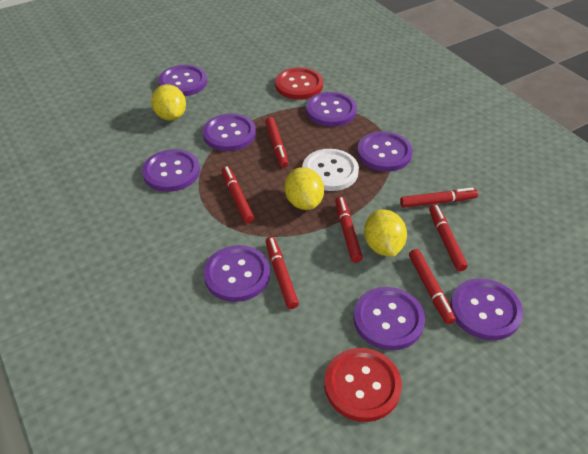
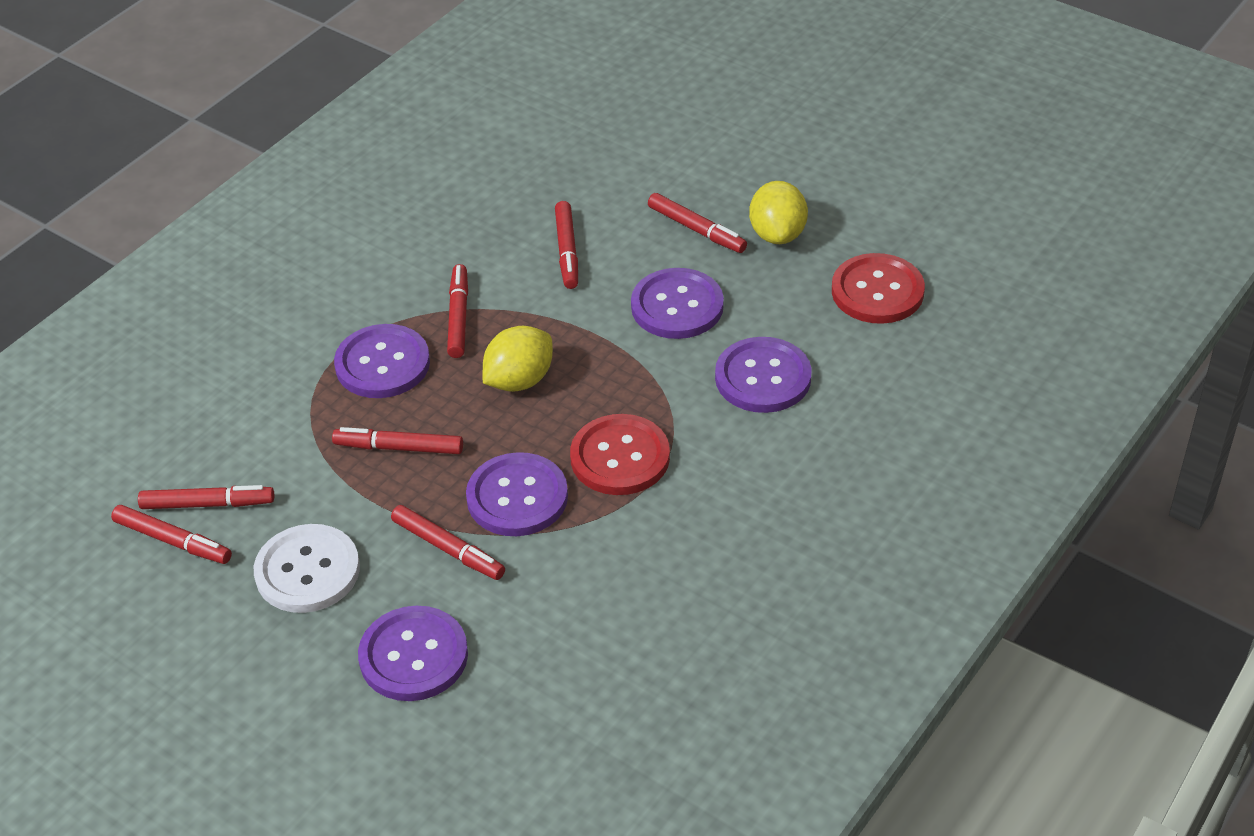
purple button: [142,149,200,192] [158,65,207,96] [203,114,256,151] [204,245,270,302] [306,92,357,127] [353,287,425,350] [357,131,413,172] [450,278,523,340] = 8 -> [334,324,430,398] [358,606,468,701] [466,452,568,536] [631,268,724,339] [715,337,812,413] = 5
yellow lemon: [151,84,186,121] [285,167,324,210] [364,209,407,257] = 3 -> [483,326,553,392] [749,181,808,244] = 2

